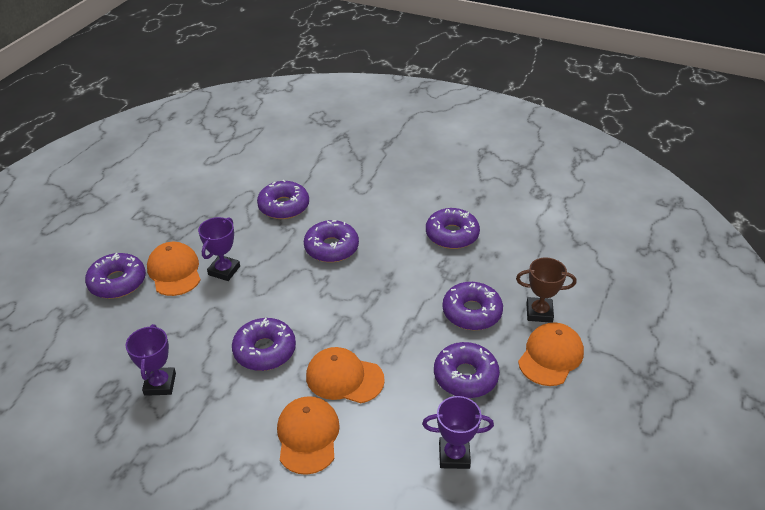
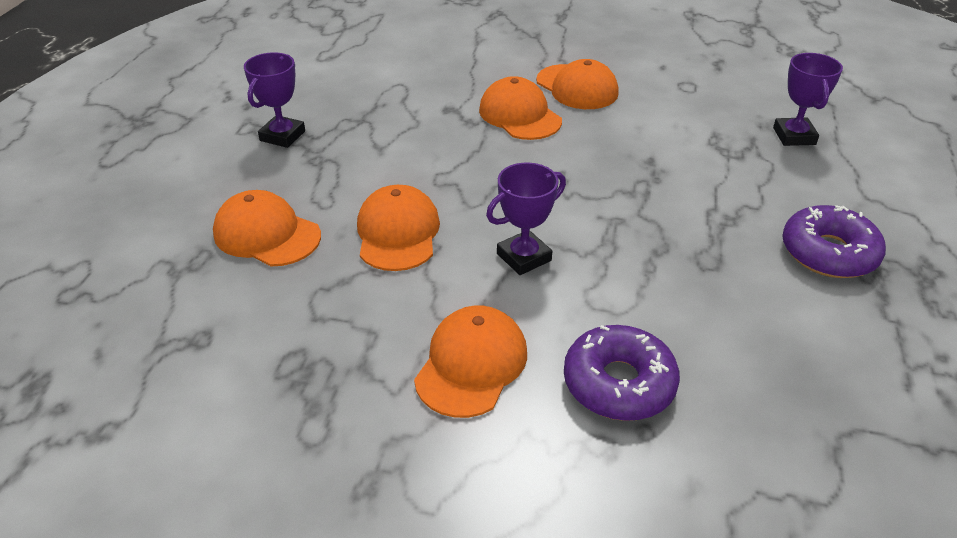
brown trophy: [516,258,576,323] = 1 -> none = 0
orange cap: [147,242,200,296] [277,396,340,475] [306,347,385,403] [518,322,584,386] = 4 -> [213,190,321,266] [357,185,440,271] [414,305,527,418] [479,76,562,140] [536,59,619,109] = 5
purple donut: [85,253,146,299] [232,318,296,371] [257,180,309,219] [304,220,359,263] [426,208,480,249] [434,342,500,398] [442,282,503,330] = 7 -> [564,325,680,421] [782,205,886,278] = 2

